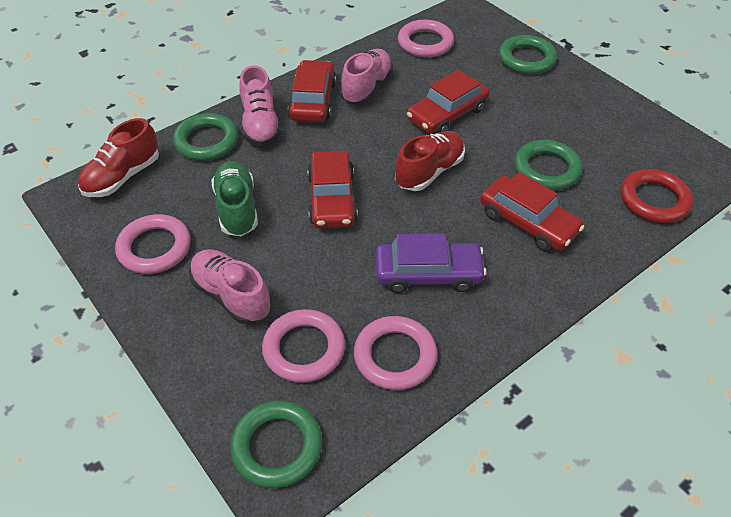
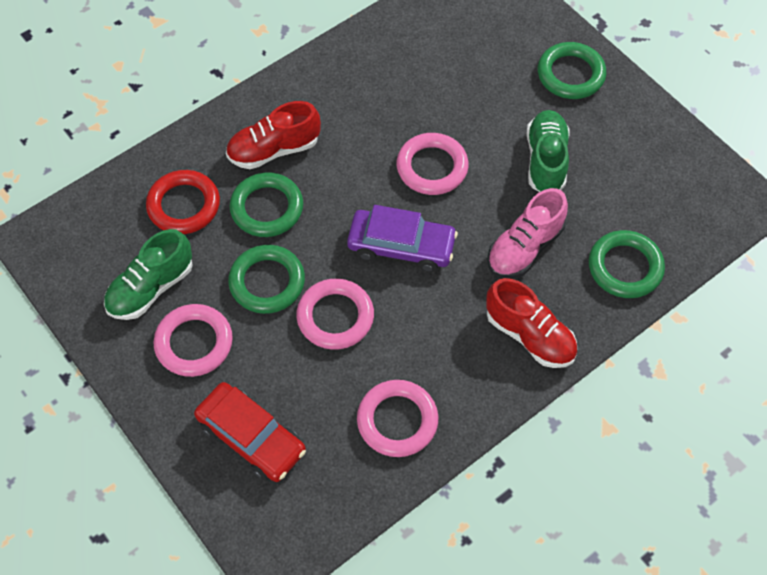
green shoe: [212,161,258,236] = 1 -> [104,229,193,320] [526,110,570,192] = 2
pink shoe: [189,249,271,324] [239,65,281,146] [340,49,393,104] = 3 -> [487,188,568,279] = 1
red car: [288,60,336,122] [307,151,358,228] [407,70,490,134] [480,172,584,251] = 4 -> [194,382,306,482] = 1

